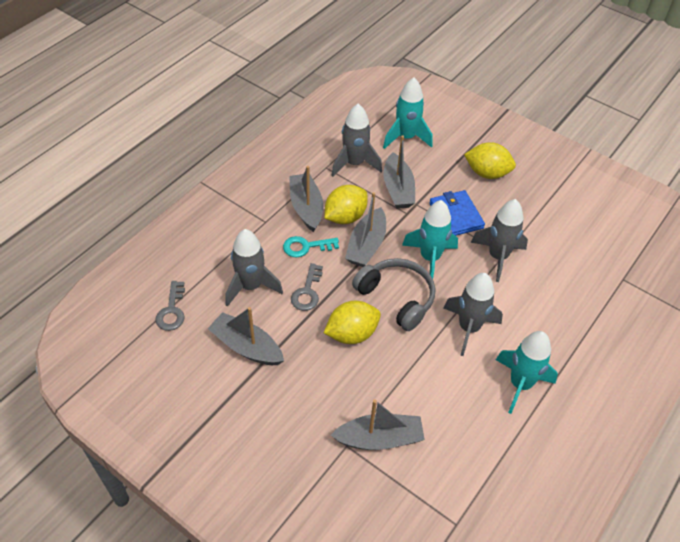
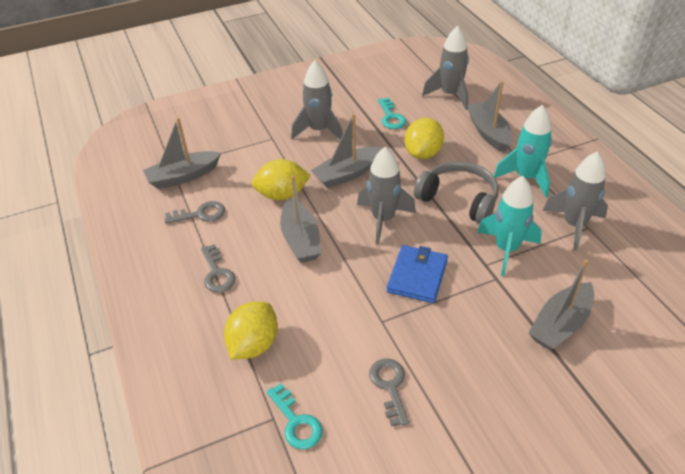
grey key: [155,281,185,331] [291,263,323,311] = 2 -> [164,201,225,224] [201,244,236,293] [369,358,409,427] = 3
turquoise key: [283,236,339,258] = 1 -> [266,384,322,450] [378,98,406,129] = 2
turquoise rocket: [383,78,433,149] [402,200,458,279] [496,331,558,414] = 3 -> [477,176,542,276] [494,105,552,197] = 2

